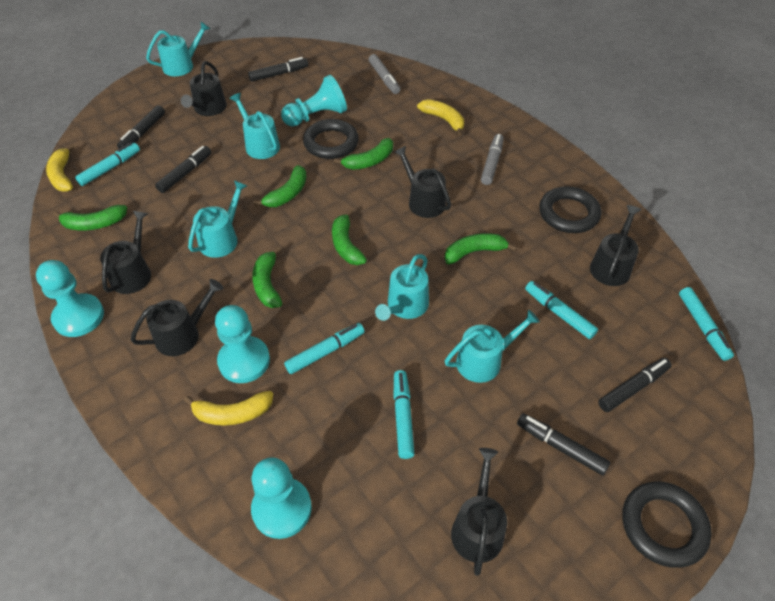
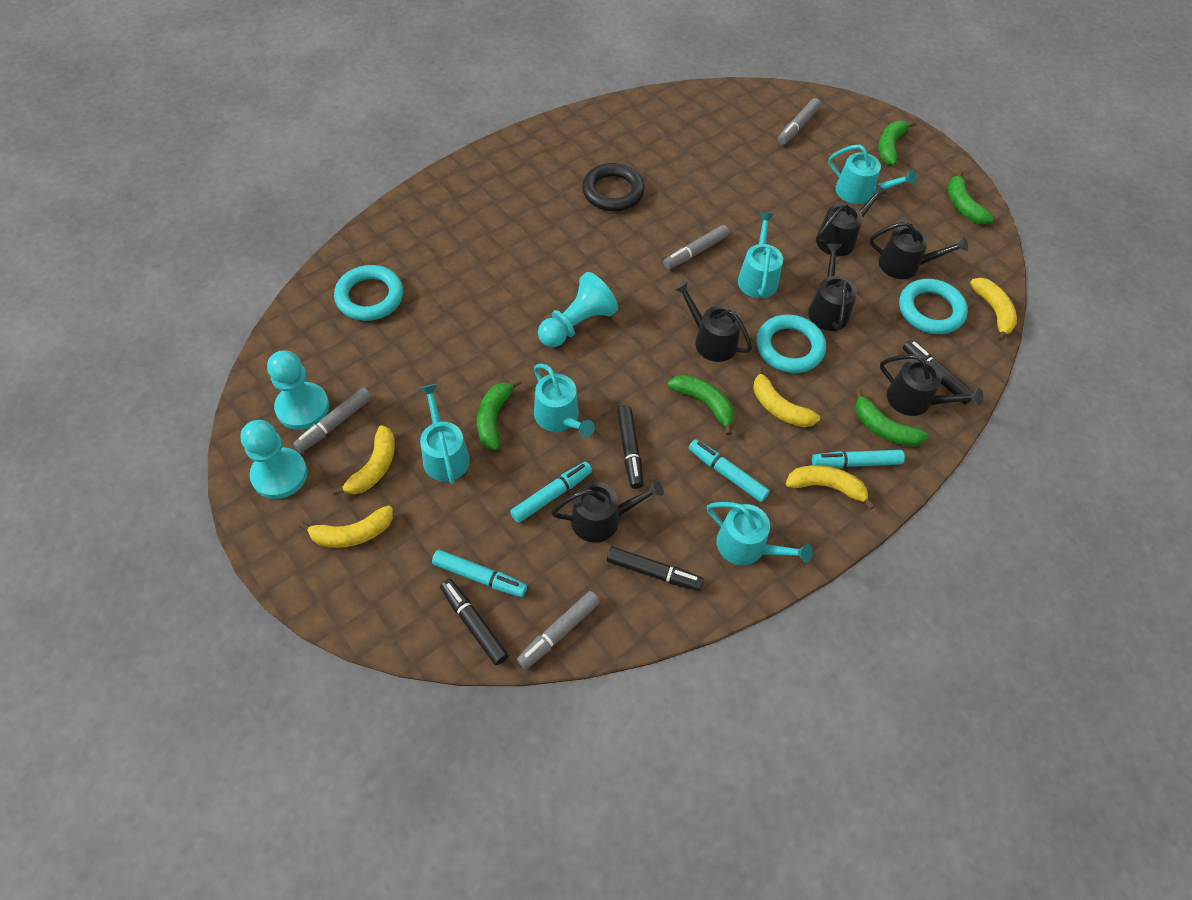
black marker: [117,105,165,149] [155,146,211,193] [248,57,308,82] [517,414,610,475] [598,358,672,412] = 5 -> [440,579,509,665] [607,547,704,591] [617,405,643,489] [902,340,973,404] = 4
black ring: [303,119,359,159] [539,186,601,233] [622,481,712,568] = 3 -> [582,163,645,211] = 1
green banana: [53,205,127,230] [252,246,282,308] [253,165,307,207] [332,209,367,265] [334,138,393,170] [444,233,517,264] = 6 -> [477,379,522,450] [668,375,734,435] [855,389,929,447] [878,121,916,165] [948,170,994,224] = 5
grey marker: [369,54,400,94] [481,134,504,185] = 2 -> [293,388,372,453] [517,591,600,670] [663,225,729,270] [778,98,821,145] = 4
turquoise marker: [75,142,140,186] [284,323,365,374] [393,370,415,459] [525,281,598,339] [679,287,734,361] = 5 -> [432,550,527,597] [510,462,592,523] [689,439,770,502] [812,450,905,468] = 4
turquoise pawn: [36,260,104,337] [215,305,270,383] [251,457,312,539] [281,75,347,127] = 4 -> [240,420,308,499] [267,350,329,430] [538,272,618,347] = 3
turquoise ring: none = 0 -> [334,265,403,321] [756,314,826,373] [899,279,968,334] = 3
yellow banana: [46,144,75,192] [184,391,273,426] [417,99,464,136] = 3 -> [299,505,393,548] [332,425,395,495] [754,366,820,427] [785,465,875,510] [970,278,1017,341] = 5

